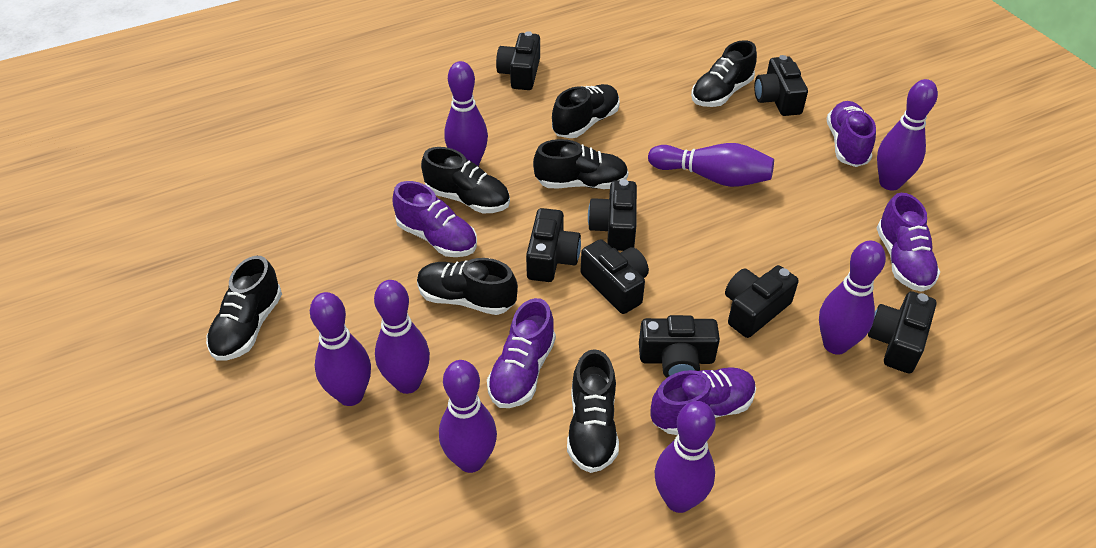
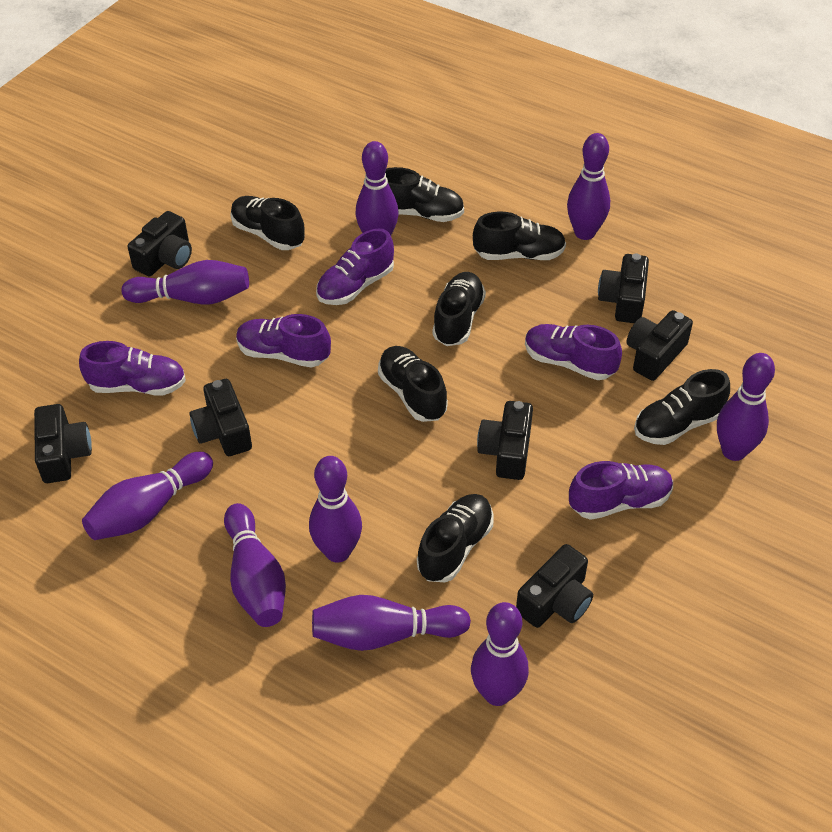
black camera: [496,31,540,90] [526,208,581,282] [581,239,649,314] [588,179,637,251] [639,315,720,378] [725,265,799,338] [754,55,808,116] [868,291,936,374] = 8 -> [34,404,92,483] [128,211,192,276] [190,379,252,456] [477,401,533,480] [516,544,593,628] [598,253,649,323] [626,310,693,381] = 7
purple bowling pin: [310,292,371,406] [374,280,430,394] [439,360,497,473] [444,61,488,166] [648,143,774,187] [655,401,716,513] [819,241,886,355] [877,79,938,191] = 8 -> [82,452,213,540] [121,260,249,305] [224,503,286,627] [309,456,362,563] [312,595,471,651] [355,141,399,236] [471,602,529,706] [567,133,610,240] [717,353,775,461] = 9

